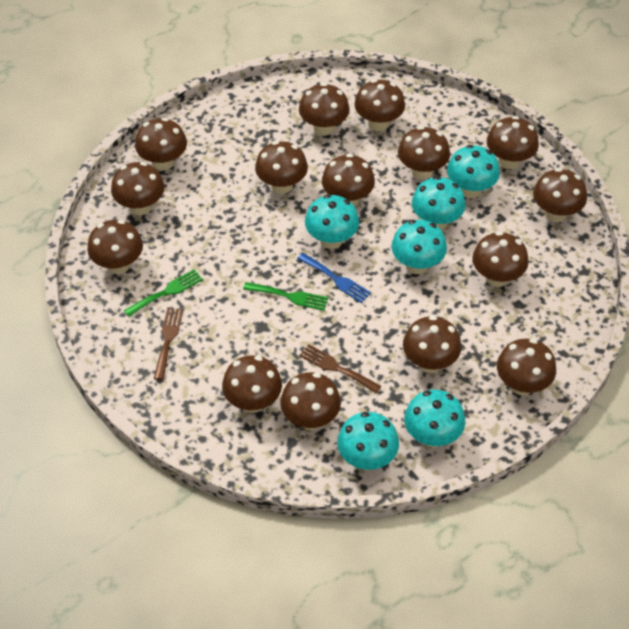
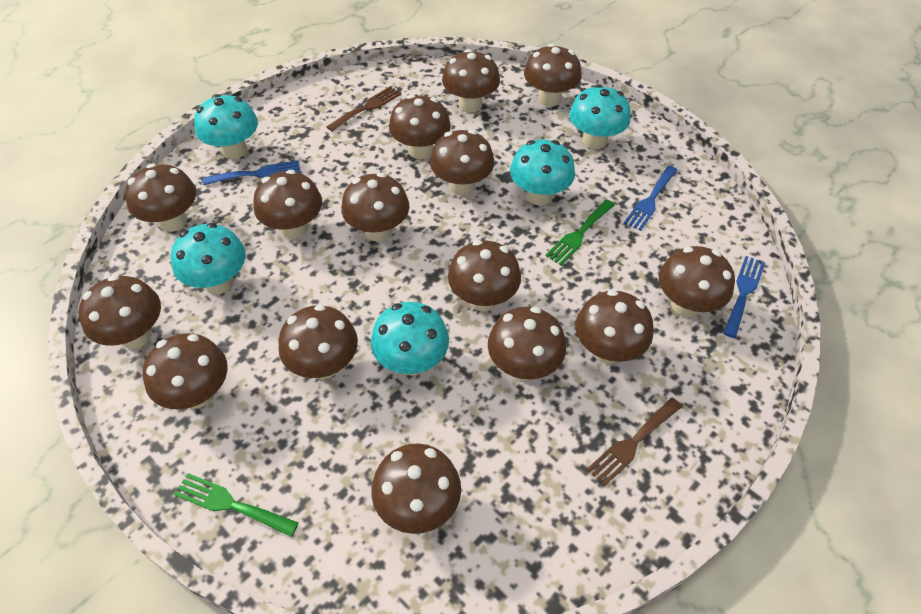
blue fork: [297,253,371,303] = 1 -> [203,160,301,185] [624,166,677,231] [723,256,765,338] = 3
turquoise mushroom: [305,194,359,249] [337,412,399,470] [391,220,447,274] [404,390,465,447] [412,176,466,230] [447,145,500,198] = 6 -> [171,223,246,294] [194,94,258,159] [371,302,449,376] [510,140,575,205] [569,84,630,149] = 5

